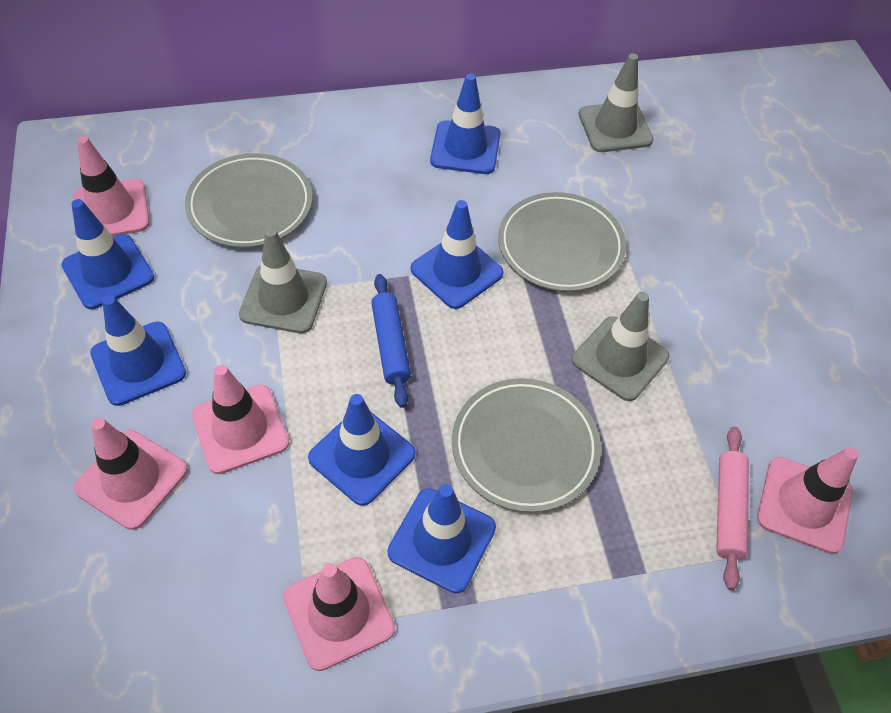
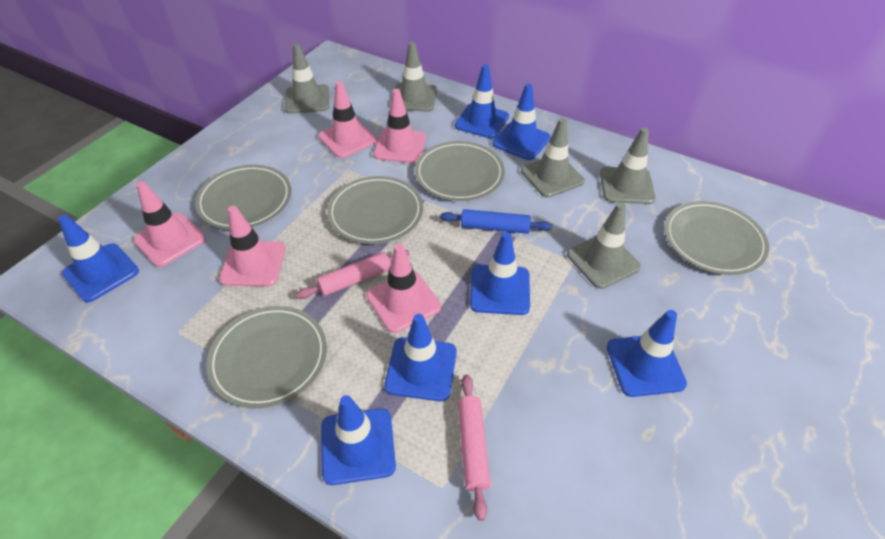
blue traffic cone: [61,199,154,309] [90,295,186,406] [308,394,415,506] [387,484,496,593] [411,200,504,309] [430,73,501,174] = 6 -> [58,214,139,302] [321,395,396,485] [384,314,457,401] [455,64,509,139] [470,232,530,315] [492,83,551,160] [607,310,687,397] = 7
grey plate: [185,153,312,248] [452,378,601,512] [498,192,626,292] = 3 -> [195,165,291,230] [206,306,327,408] [327,176,423,244] [415,141,505,201] [664,201,769,275] = 5
grey traffic cone: [239,228,327,333] [572,292,669,401] [578,53,654,152] = 3 -> [285,43,329,114] [390,42,437,112] [521,118,585,198] [567,203,641,289] [600,127,656,204] = 5
pink rolling pin: [716,427,749,590] = 1 -> [296,250,410,299] [458,374,491,521] = 2

